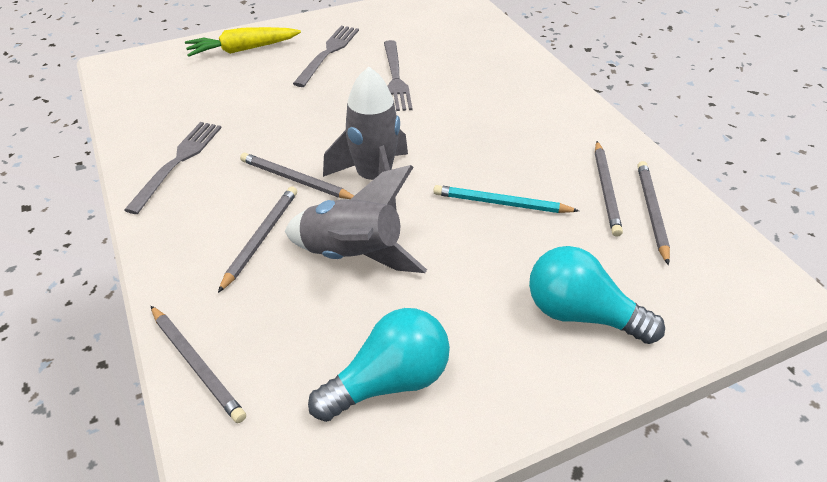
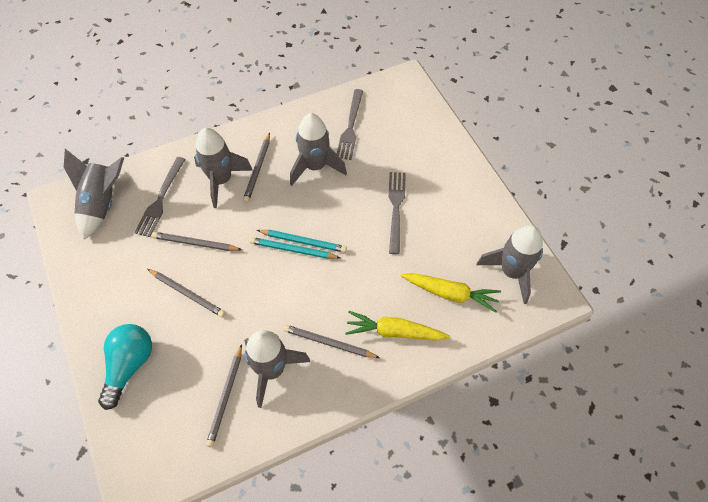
grey rocket: [285,165,427,273] [323,67,408,211] = 2 -> [64,149,124,240] [194,128,253,208] [244,330,310,408] [290,113,347,186] [476,225,543,304] = 5
turquoise light bulb: [308,308,450,422] [529,246,665,344] = 2 -> [98,324,152,410] = 1
turquoise pencil: [433,185,579,213] = 1 -> [250,237,341,259] [257,230,347,253] = 2
yellow carrot: [185,27,301,57] = 1 -> [345,311,450,340] [401,273,501,313] = 2

